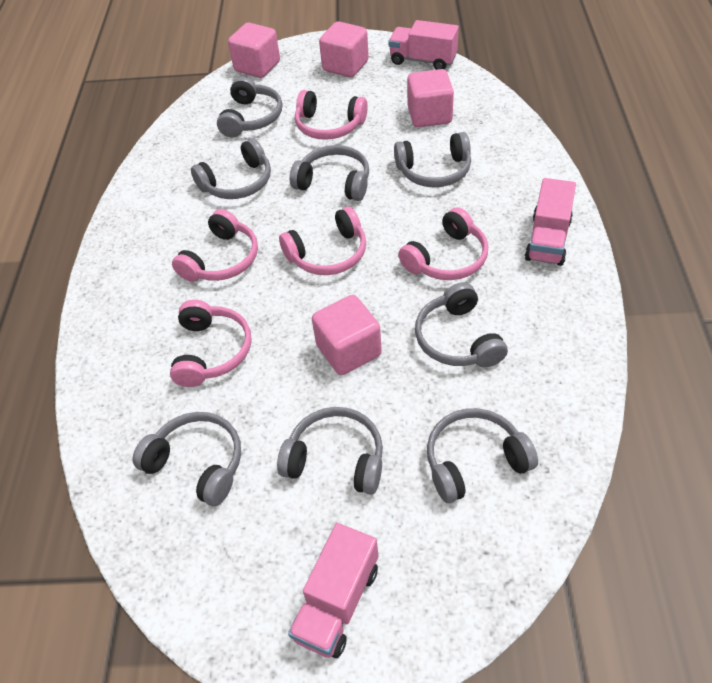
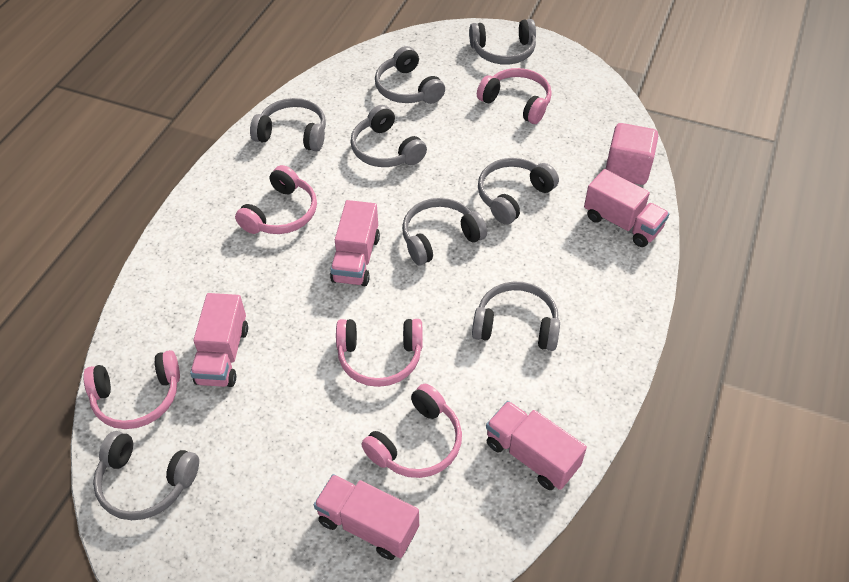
pink cube: [228,23,280,78] [312,295,382,375] [319,21,369,77] [407,69,454,127] = 4 -> [606,123,658,185] = 1
pink truck: [288,523,378,658] [388,20,459,70] [525,178,576,266] = 3 -> [190,293,248,387] [314,474,419,560] [330,200,380,286] [486,401,587,490] [584,169,669,247] = 5

